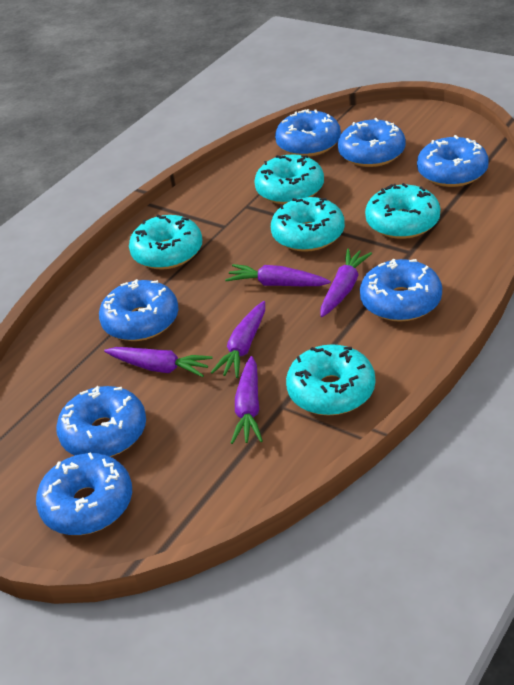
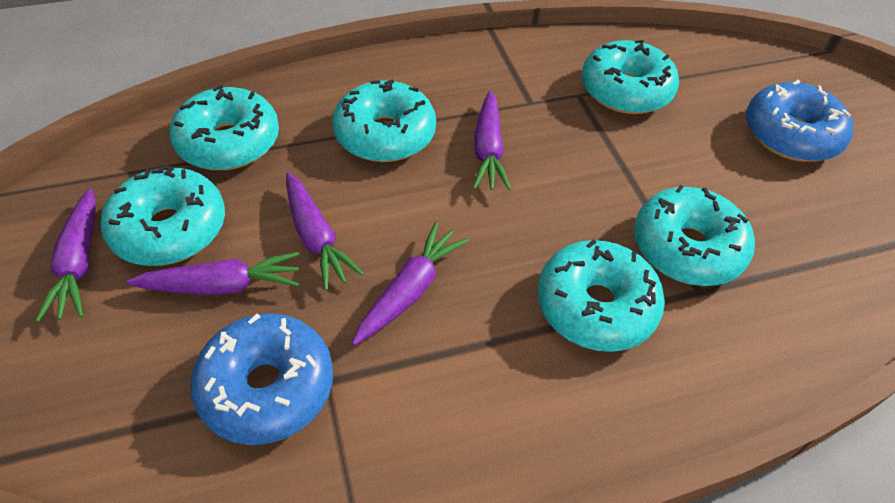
blue donut: [36,452,132,535] [56,386,146,457] [99,279,179,341] [275,109,341,157] [338,118,406,167] [360,259,442,322] [417,135,489,187] = 7 -> [190,313,333,445] [746,80,854,162] = 2
turquoise donut: [129,215,202,270] [254,155,324,204] [271,197,345,252] [286,344,375,416] [365,183,440,239] = 5 -> [101,166,225,266] [170,85,279,170] [332,79,436,162] [538,239,665,352] [582,40,679,114] [634,185,755,286] = 6

